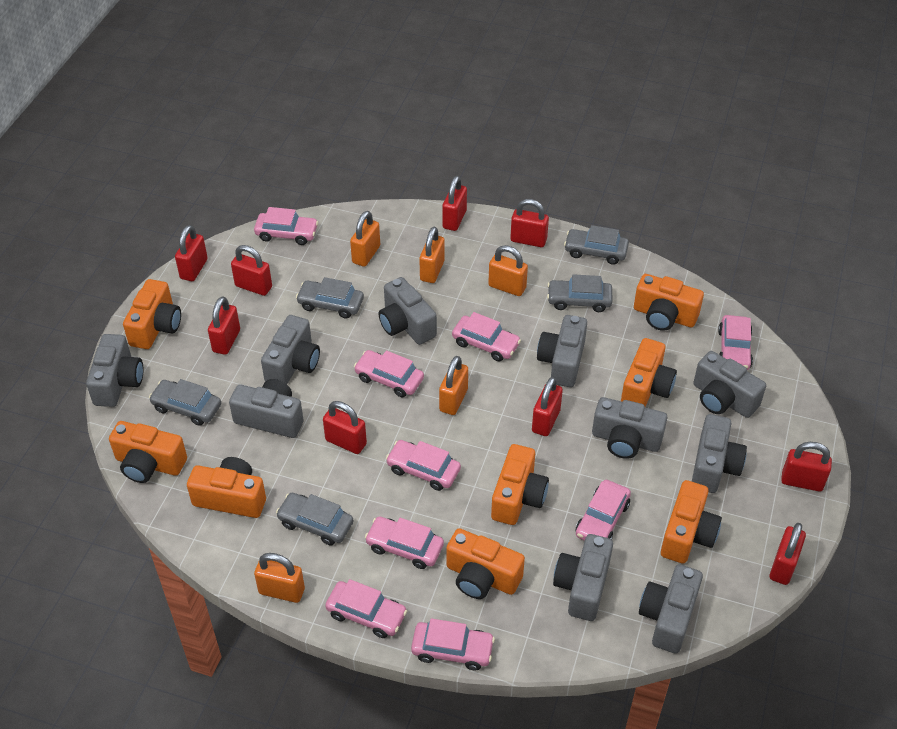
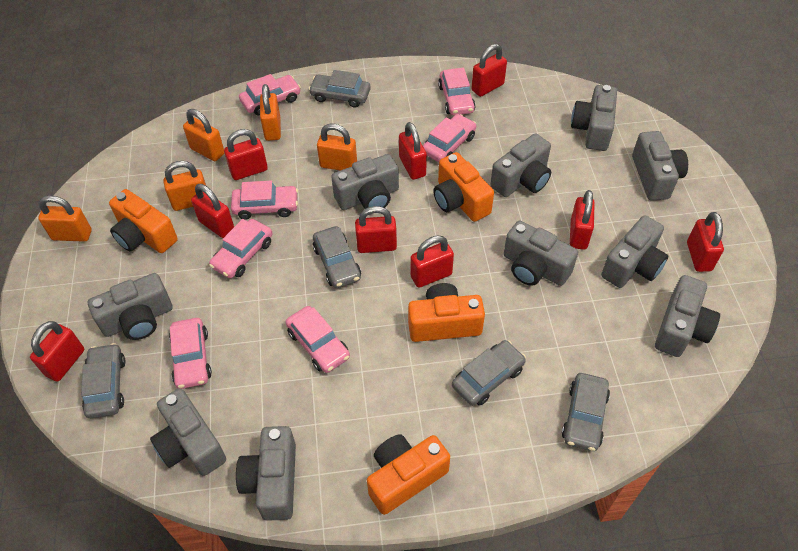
orange camera: [109,421,187,483] [123,279,181,349] [187,457,266,518] [446,528,525,599] [491,444,549,525] [621,338,677,407] [634,274,704,331] [661,480,722,564] = 8 -> [109,189,178,253] [367,434,450,515] [408,283,485,342] [433,152,494,222] = 4
pink car: [254,207,318,245] [325,579,407,638] [354,350,424,397] [365,517,444,569] [386,440,461,491] [411,618,495,671] [452,312,521,361] [576,480,631,541] [718,315,753,370] = 9 -> [169,318,212,389] [209,219,272,278] [231,181,298,220] [239,74,301,115] [286,306,350,373] [423,114,476,162] [438,68,476,115] = 7

